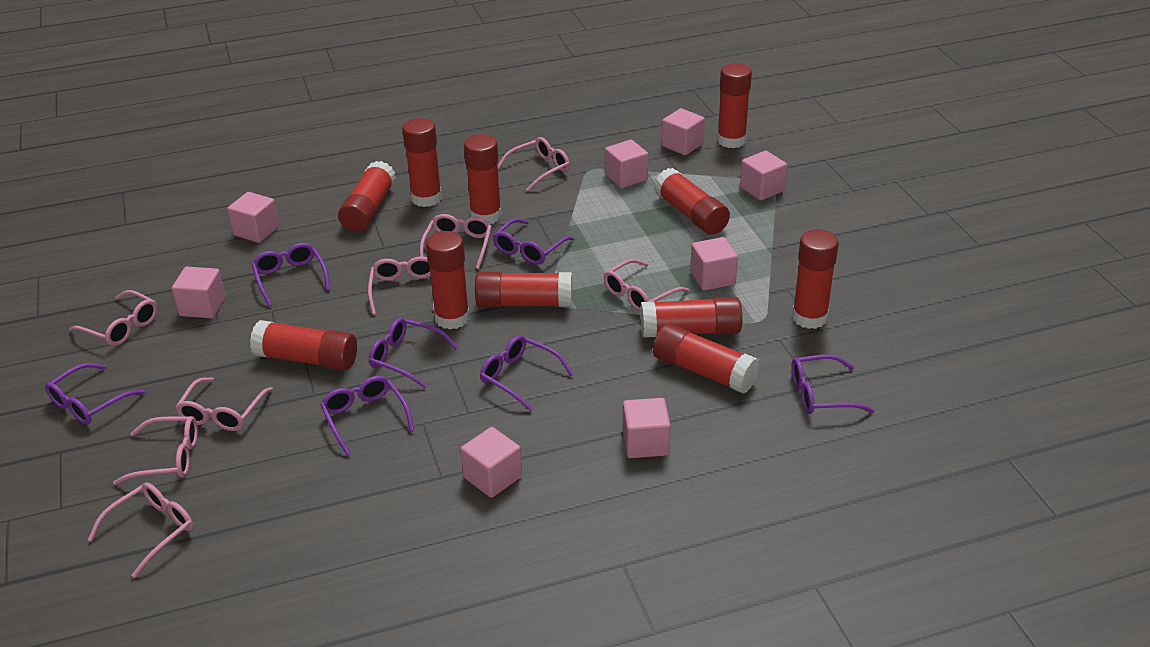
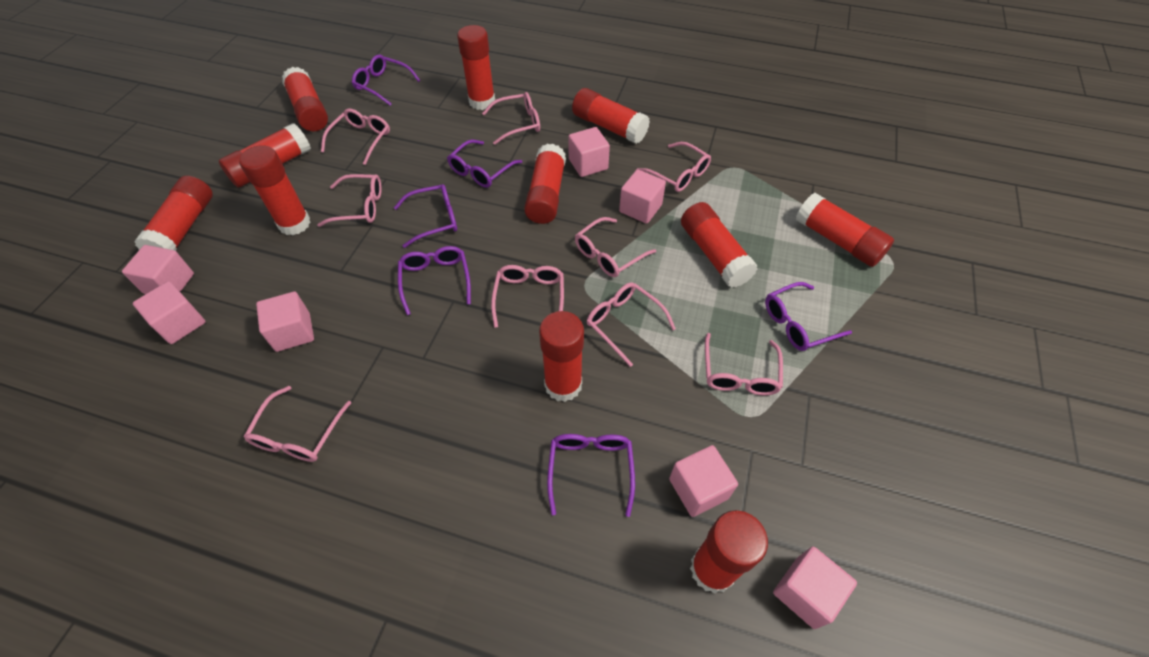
pink cube: [172,267,226,318] [227,192,279,243] [460,427,522,498] [605,140,648,188] [623,398,671,458] [662,108,705,155] [690,237,738,291] [740,151,787,201] = 8 -> [122,245,194,294] [133,281,206,344] [256,291,314,352] [568,127,610,177] [619,169,666,224] [669,445,738,517] [773,547,857,629] = 7
pink glasses: [69,290,158,346] [88,482,193,578] [113,416,198,485] [175,377,273,431] [368,257,434,315] [420,214,492,269] [498,137,570,192] [604,259,689,311] = 8 -> [244,386,351,462] [317,174,382,227] [321,108,390,165] [482,92,540,145] [491,265,564,328] [575,217,656,277] [587,282,676,367] [636,142,711,192] [705,333,783,396] = 9
purple glasses: [45,363,145,424] [252,243,330,307] [320,376,414,456] [369,318,458,388] [480,335,573,411] [493,218,574,265] [791,355,875,414] = 7 -> [352,55,420,106] [394,184,457,248] [398,246,471,315] [447,139,522,188] [547,434,635,517] [765,282,852,351] = 6

